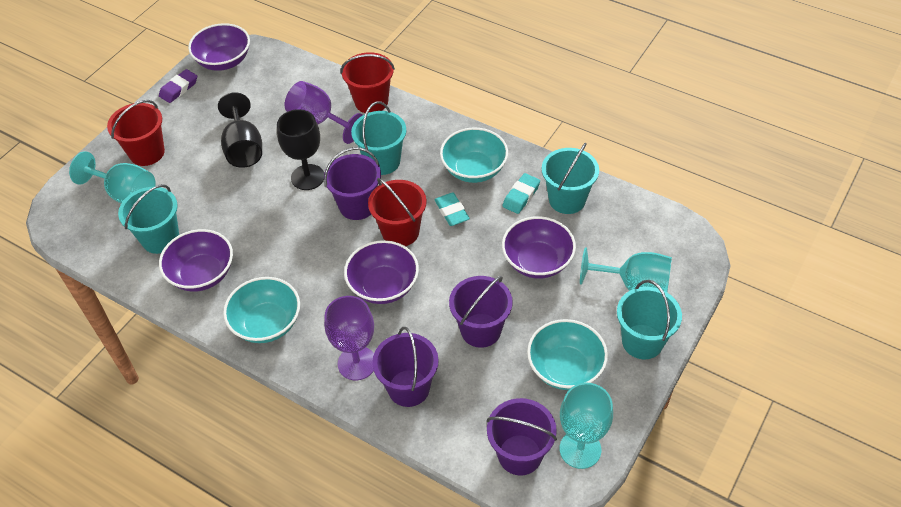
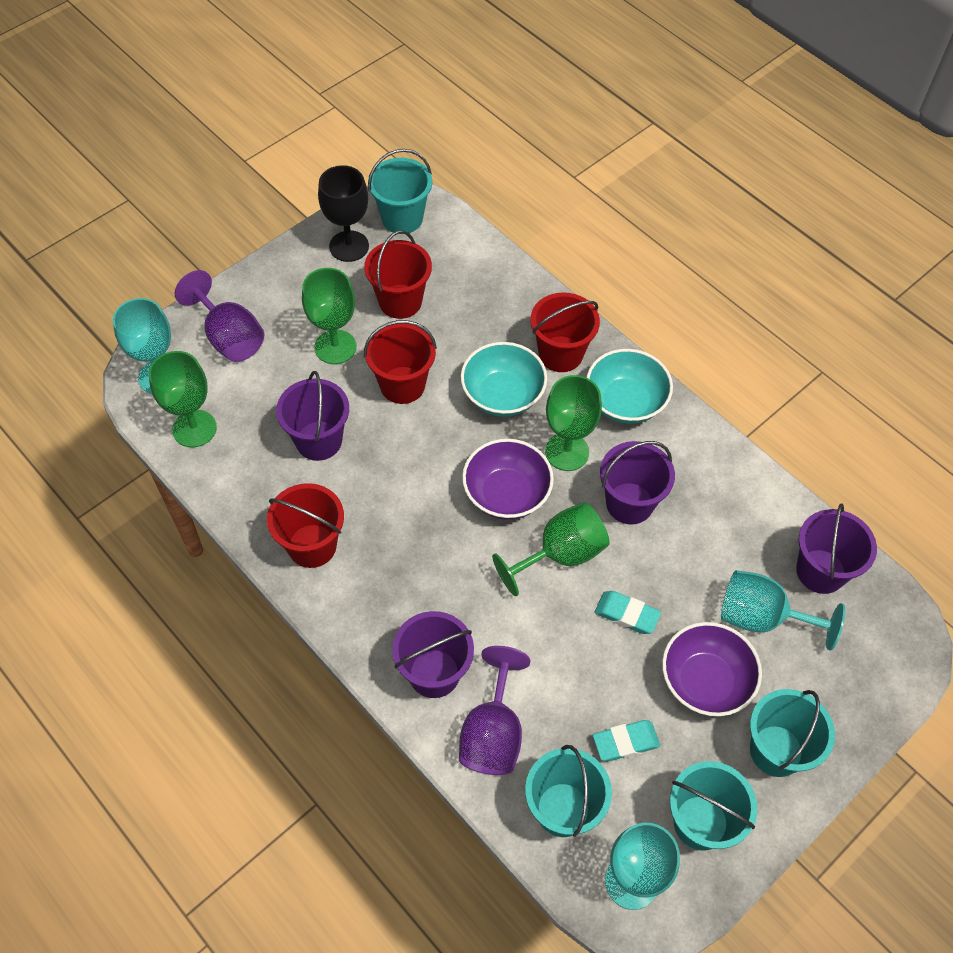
black goblet: [218,92,262,168] [277,109,324,190] = 2 -> [318,165,369,262] = 1
green goblet: none = 0 -> [149,351,217,447] [302,268,356,364] [492,502,610,596] [545,375,602,471] = 4
purple bowl: [159,229,233,291] [188,23,250,71] [344,240,419,304] [502,216,576,279] = 4 -> [462,439,554,520] [662,622,762,716] = 2
purple eraser: [159,69,197,103] = 1 -> none = 0
red bucket: [107,100,165,166] [340,52,395,113] [368,178,427,246] = 3 -> [267,483,344,568] [364,230,432,319] [364,320,437,404] [530,292,600,372] = 4
turquoise bowl: [223,277,300,343] [440,128,508,183] [527,319,608,390] = 3 -> [461,342,547,417] [586,349,673,424] = 2

